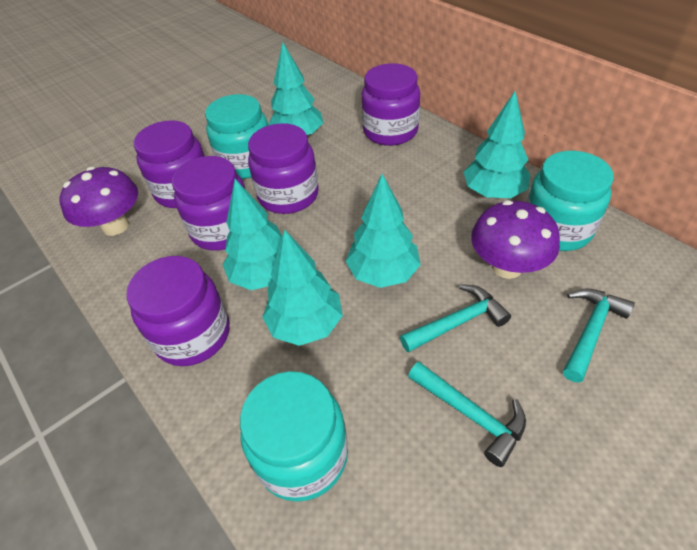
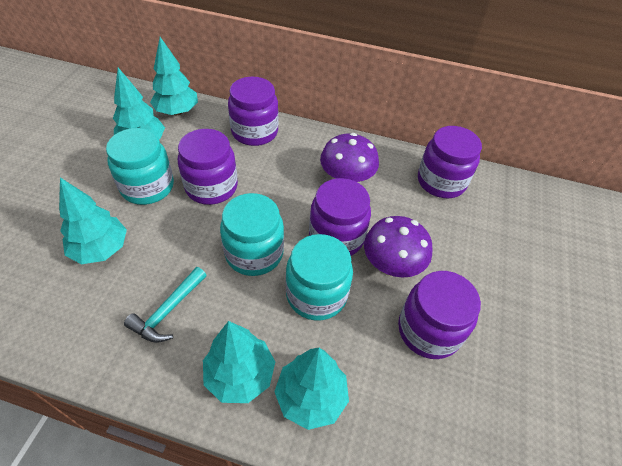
turquoise hammer: [400,284,511,353] [408,362,526,467] [563,288,635,383] = 3 -> [124,267,207,343] = 1

